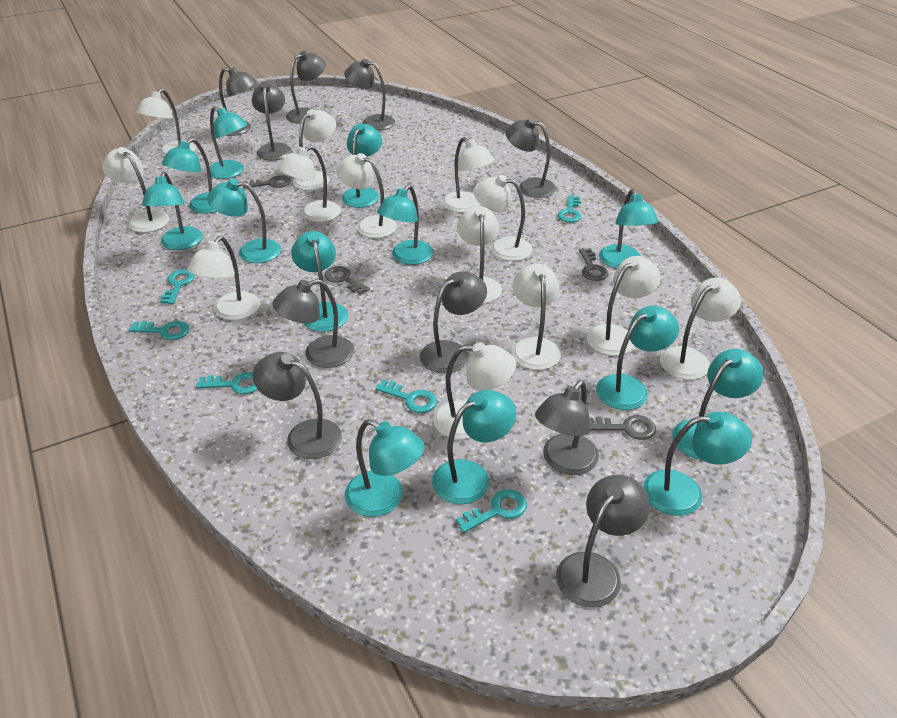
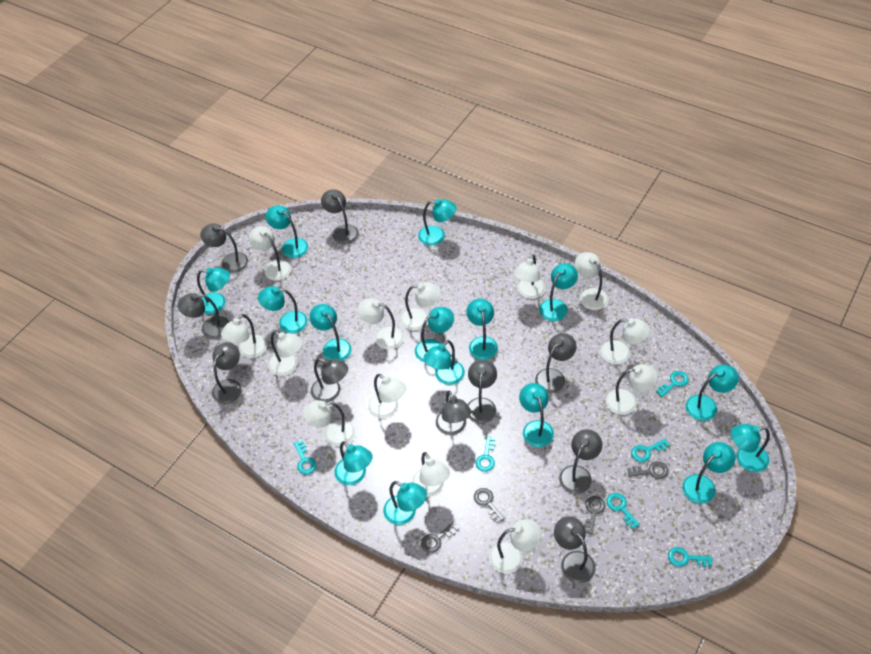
turquoise lamp: [142,172,203,250] [162,138,217,214] [207,179,281,263] [210,106,248,179] [291,231,348,332] [342,123,382,208] [345,419,425,517] [377,185,434,265] [432,390,516,505] [596,306,679,410] [599,189,658,269] [643,412,752,516] [672,349,764,460] = 13 -> [197,268,230,314] [258,286,307,333] [266,205,308,258] [309,304,352,361] [334,441,373,485] [383,481,427,525] [415,307,454,362] [418,199,456,246] [424,340,465,385] [466,299,498,360] [519,383,554,447] [539,263,578,321] [682,442,736,504] [686,365,739,421] [731,424,770,472] = 15

